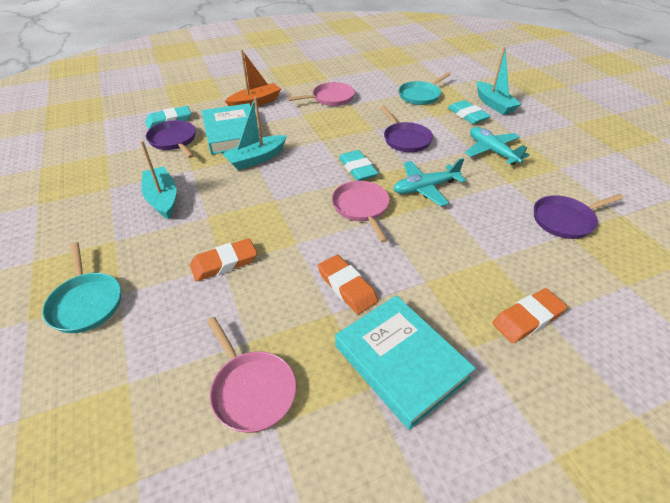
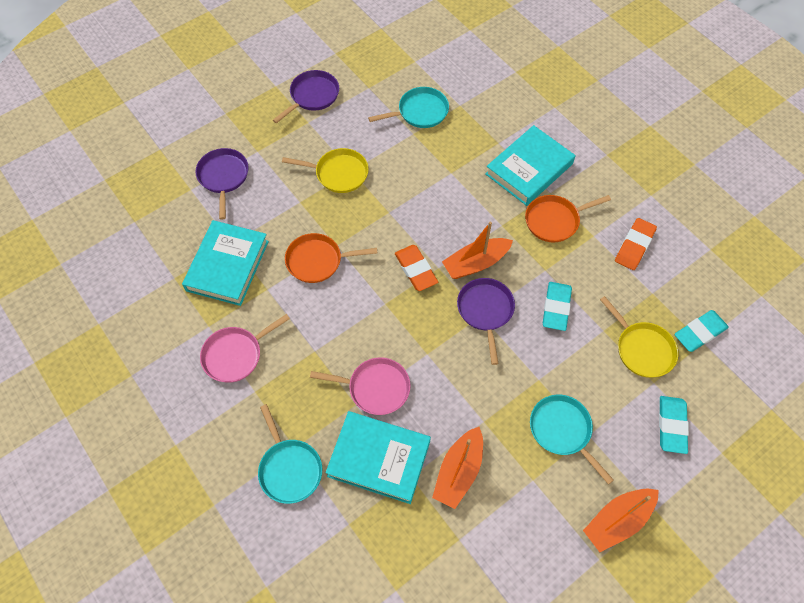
orange boat: [225,50,281,106] = 1 -> [432,427,483,509] [442,221,513,279] [583,488,659,552] = 3
orange eraser: [190,238,257,281] [318,255,378,314] [492,288,567,343] = 3 -> [395,245,438,291] [615,218,657,270] = 2
orange pan: none = 0 -> [285,233,377,283] [525,195,611,242] = 2
pink pan: [207,317,296,433] [287,82,355,106] [332,181,390,243] = 3 -> [200,314,290,383] [310,357,411,415] = 2
turquoise boat: [140,141,177,219] [222,96,287,170] [477,47,521,115] = 3 -> none = 0
turquoise book: [202,103,259,155] [335,295,476,430] = 2 -> [182,220,269,306] [326,411,431,504] [485,125,576,206] = 3
turquoise pan: [42,242,121,333] [399,72,451,105] = 2 -> [258,404,322,504] [368,87,449,128] [530,395,614,484] = 3
turquoise plane: [393,158,466,206] [465,127,530,165] = 2 -> none = 0
yellow pan: none = 0 -> [282,148,369,193] [600,296,678,378] = 2

